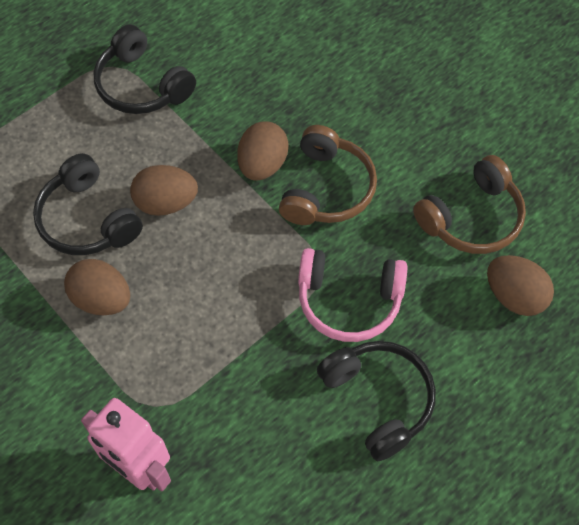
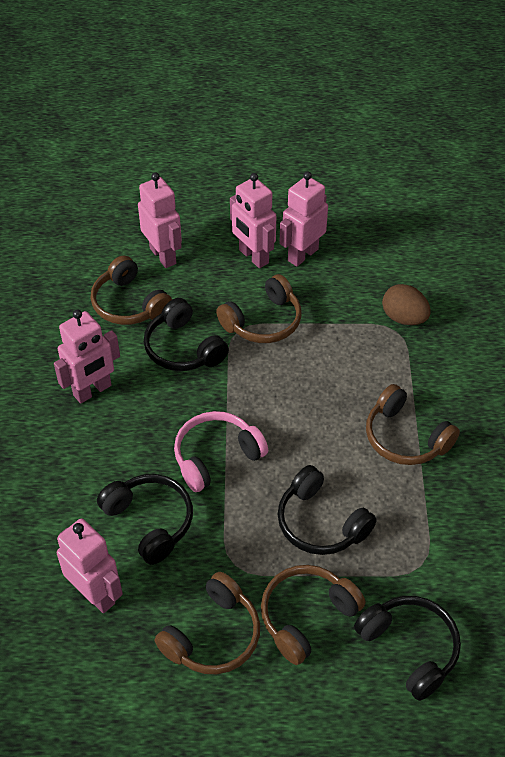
black headphones: [33,153,143,255] [93,25,196,114] [317,341,436,461] = 3 -> [97,474,193,565] [144,298,229,371] [278,465,377,555] [354,596,461,701] = 4
brown egg: [64,259,130,315] [130,165,198,216] [237,122,289,181] [487,255,554,316] = 4 -> [382,284,431,325] = 1
brown headphones: [279,125,377,225] [413,155,526,254] = 2 -> [91,255,172,325] [155,572,260,674] [216,274,302,343] [261,565,366,665] [366,384,460,465] = 5
pink robot: [81,398,171,491] = 1 -> [54,310,120,404] [57,518,123,613] [138,172,182,268] [230,173,276,268] [279,171,328,266] = 5

